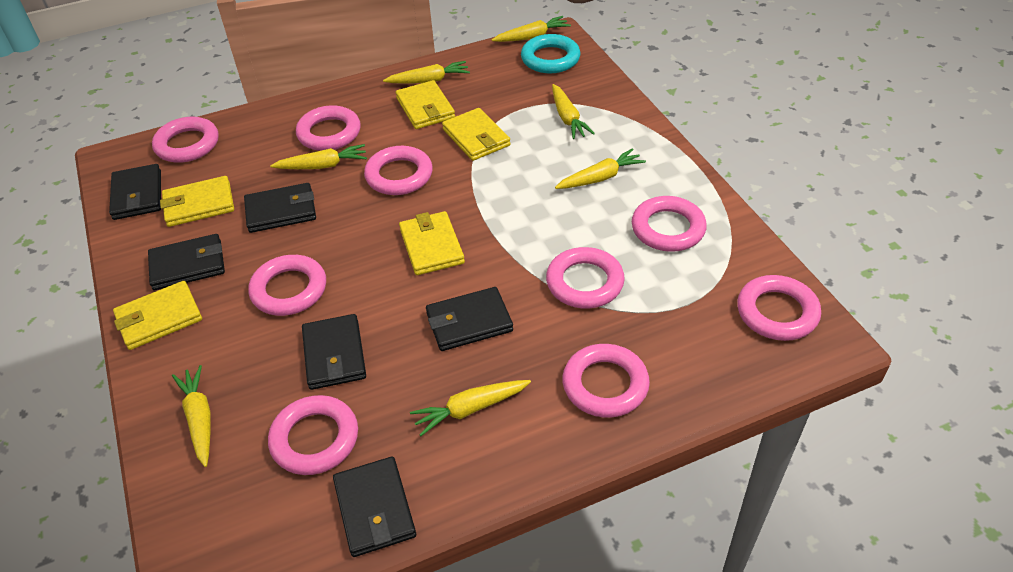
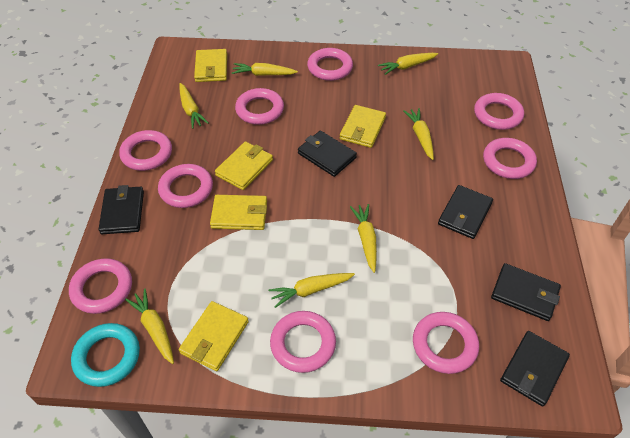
black wallet: [109,164,161,220] [148,234,225,290] [244,183,316,233] [302,314,366,390] [333,456,416,557] [426,287,513,351] = 6 -> [98,185,144,234] [298,131,357,177] [438,185,493,239] [491,263,561,321] [500,331,570,406] = 5

